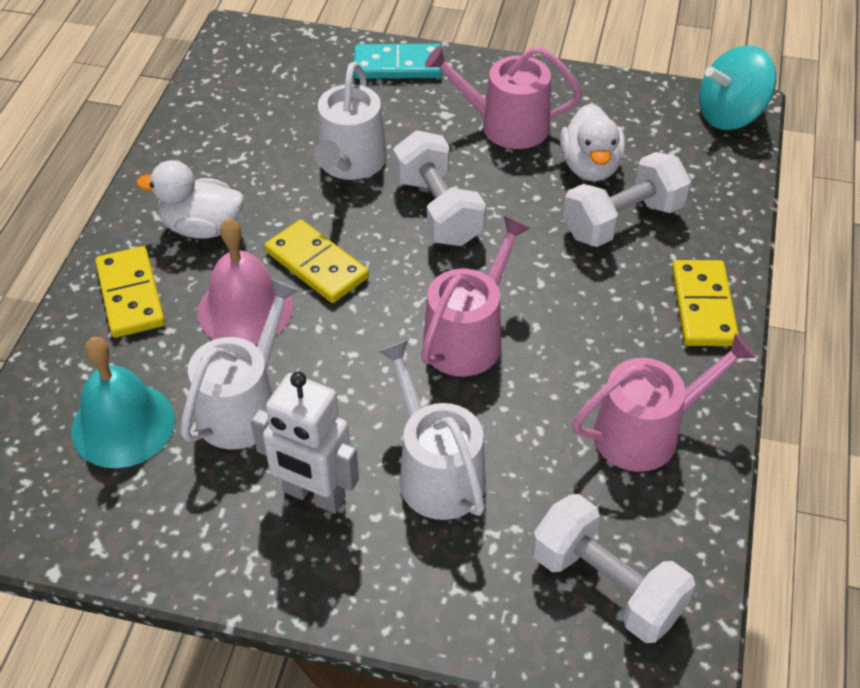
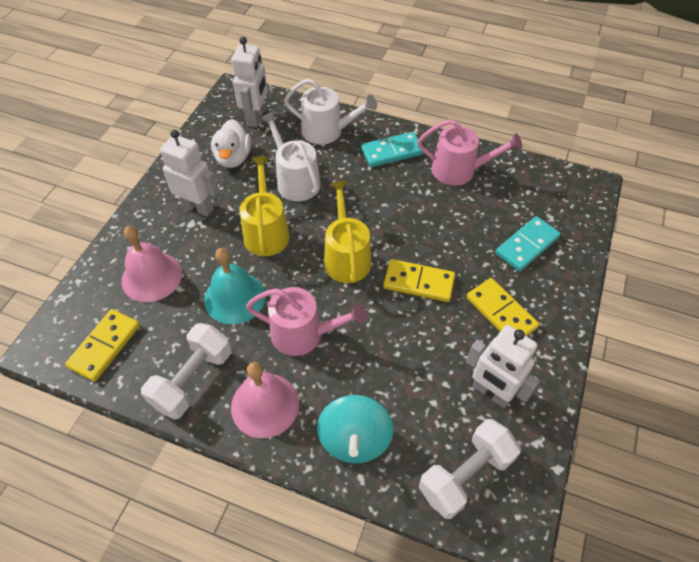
pink bell: [197,218,293,345] = 1 -> [121,226,182,302] [231,362,299,438] = 2
pink watering can: [421,216,530,377] [425,46,582,149] [572,333,756,472] = 3 -> [246,287,367,356] [417,119,522,186] = 2
turquoise domino: [354,44,442,79] = 1 -> [361,132,424,167] [495,216,561,272] = 2
white duck: [136,160,244,239] [560,103,625,182] = 2 -> [211,119,251,168] = 1
white dumbbell: [393,131,486,246] [531,494,695,643] [563,152,691,247] = 3 -> [141,323,232,420] [419,419,521,519] = 2
white robot: [251,371,359,514] = 1 -> [160,130,218,217] [231,37,268,127] [466,325,539,408] = 3
white watering can: [180,279,299,450] [314,62,387,180] [378,340,486,520] = 3 -> [261,111,321,201] [284,79,377,145] = 2
yellow watering can: none = 0 -> [239,157,290,256] [324,181,372,283] = 2

